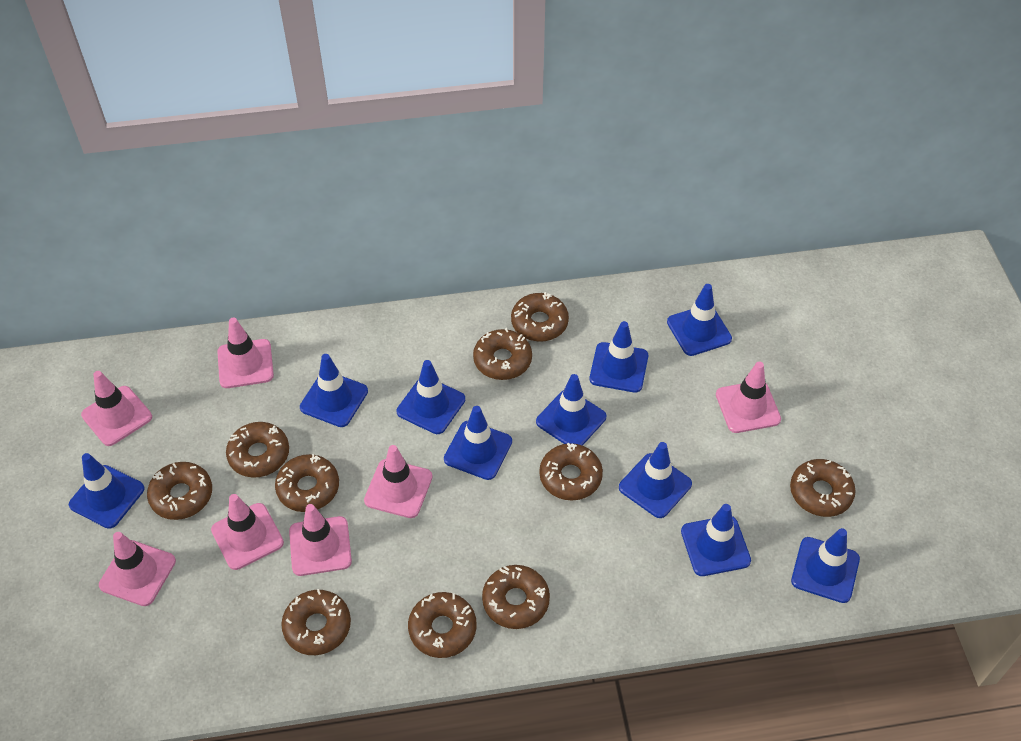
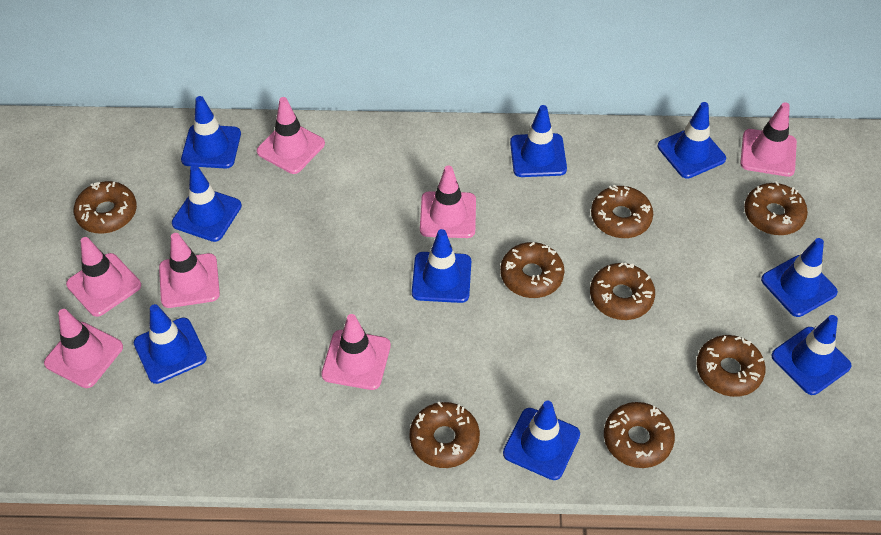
blue traffic cone: [69,453,145,529] [300,354,368,427] [397,360,465,434] [444,406,512,480] [536,374,606,446] [589,321,648,393] [619,442,692,518] [667,284,732,356] [681,504,751,576] [791,528,860,603] = 10 -> [134,304,207,384] [172,165,242,242] [181,96,241,169] [412,229,471,303] [503,401,580,480] [510,105,567,177] [658,102,726,179] [761,238,838,317] [771,315,852,395] = 9
brown donut: [147,462,212,520] [226,422,289,478] [275,454,339,512] [281,589,351,655] [408,592,477,658] [473,328,532,380] [482,565,550,629] [511,292,569,341] [539,443,603,501] [790,459,856,517] = 10 -> [74,181,137,234] [409,402,480,468] [500,242,565,298] [590,262,655,320] [591,185,653,238] [604,402,675,468] [696,335,766,397] [744,181,808,235] = 8

